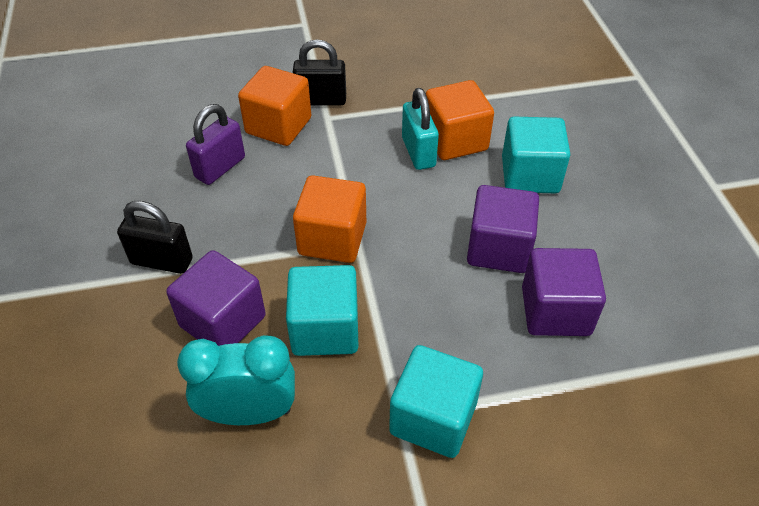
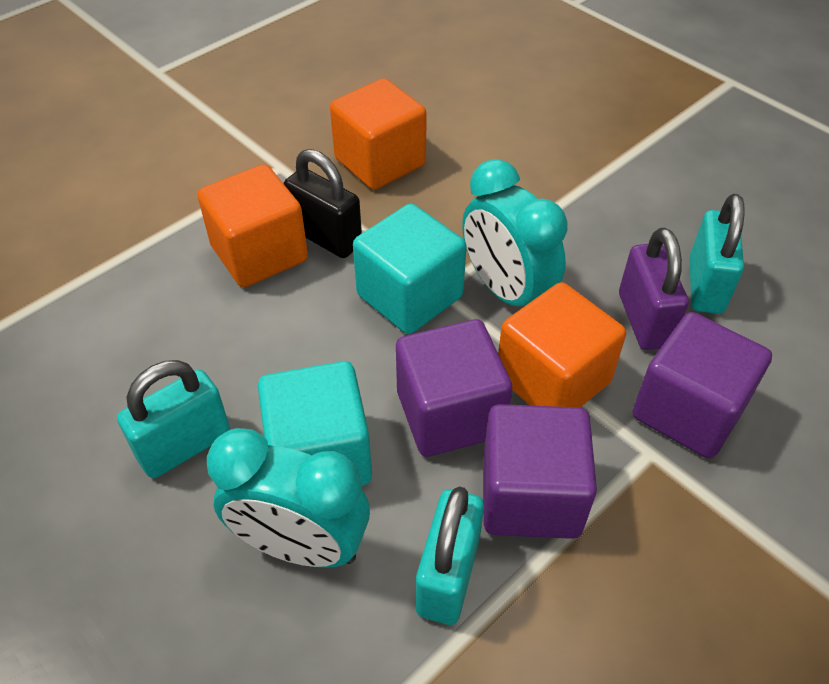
black padlock: [117,201,193,274] [293,39,346,105] = 2 -> [284,149,362,258] = 1
turquoise clock: [177,335,295,425] = 1 -> [207,428,370,568] [462,159,568,306] = 2
turquoise cube: [286,265,359,356] [389,345,483,458] [502,117,570,193] = 3 -> [258,361,372,486] [353,204,467,334] = 2
turquoise padlock: [402,88,439,170] = 1 -> [117,360,230,478] [416,486,484,625] [689,194,744,314] = 3

